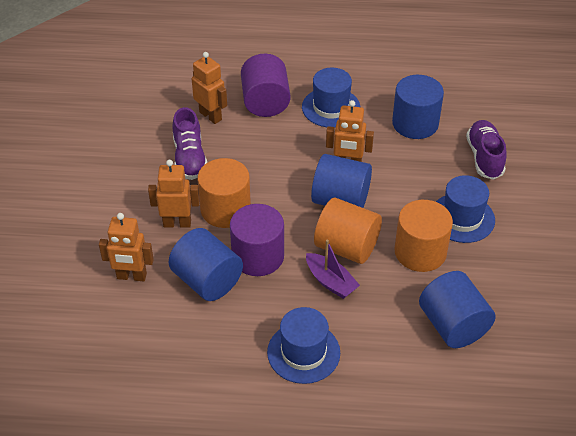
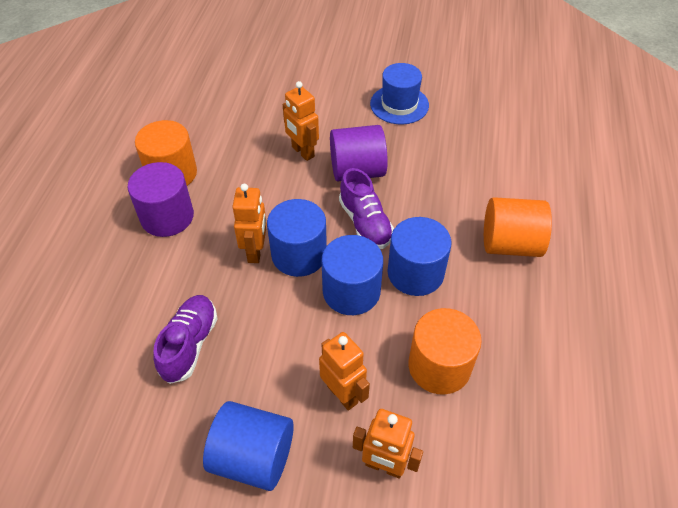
blue hat: [267,307,340,384] [302,68,361,128] [436,175,495,243] = 3 -> [370,63,429,125] = 1
purple boat: [306,240,360,299] = 1 -> none = 0

